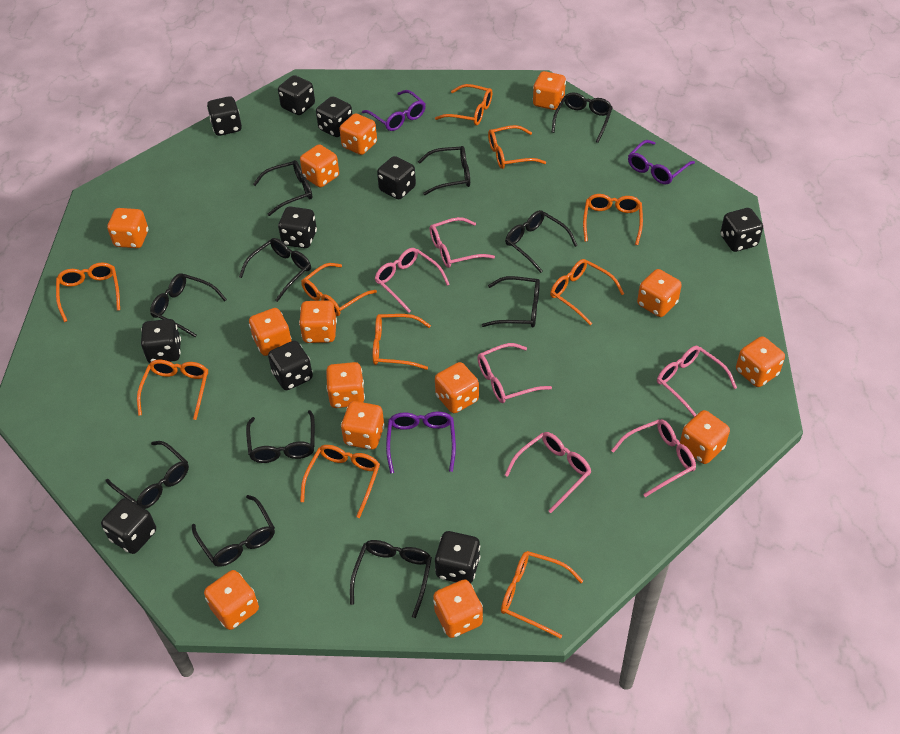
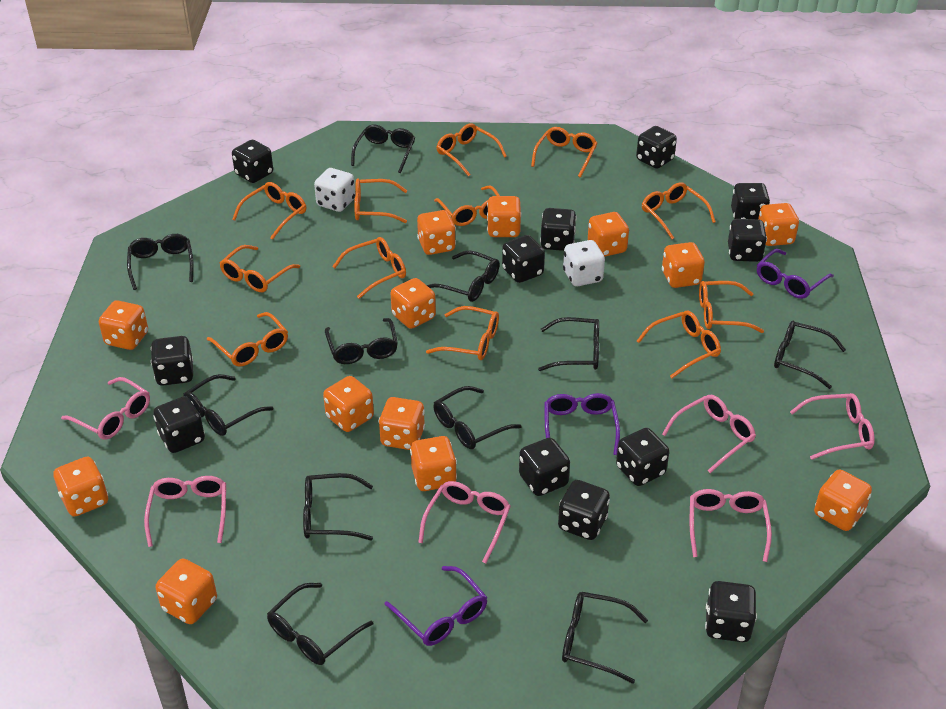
black dice: [101,498,156,554] [141,319,181,363] [207,96,242,136] [268,341,313,390] [278,75,315,115] [278,206,317,248] [316,96,352,137] [377,156,416,199] [435,531,481,583] [720,208,763,252] = 10 -> [151,336,193,386] [153,396,205,453] [232,140,273,183] [502,235,545,283] [519,438,570,496] [540,208,577,251] [558,480,610,540] [616,428,669,486] [636,126,677,169] [705,581,757,642] [728,219,767,262] [731,183,770,219] = 12
orange dice: [107,208,148,248] [204,570,259,630] [249,308,292,356] [299,300,337,343] [300,144,339,187] [326,362,365,408] [340,113,377,155] [341,401,385,450] [433,580,483,638] [435,362,479,413] [533,71,566,110] [637,269,682,317] [680,410,730,464] [736,336,785,387] = 14 -> [54,457,108,517] [99,300,148,350] [156,559,217,624] [323,376,374,432] [379,397,425,450] [391,278,436,329] [410,436,457,491] [417,210,456,255] [487,196,522,237] [588,212,629,257] [662,242,705,288] [758,203,799,246] [814,470,872,531] = 13
orange glasses: [56,262,120,322] [137,360,208,420] [300,445,380,518] [301,263,377,316] [373,314,431,370] [435,84,492,125] [488,125,546,169] [501,551,583,639] [550,259,624,325] [583,194,643,245] = 10 -> [207,312,288,367] [220,245,300,292] [232,182,306,240] [332,237,406,299] [354,178,407,223] [426,306,499,360] [434,185,500,226] [436,123,507,176] [531,127,597,177] [637,311,721,378] [642,182,716,239] [699,281,764,333] = 12
white dice: none = 0 -> [314,168,355,212] [563,240,605,286] = 2

